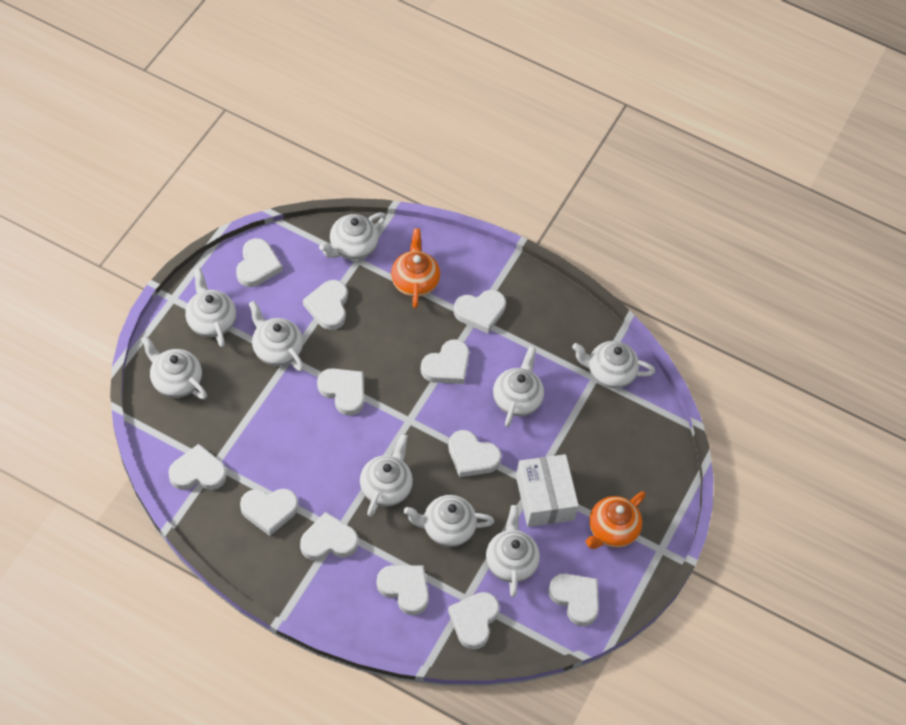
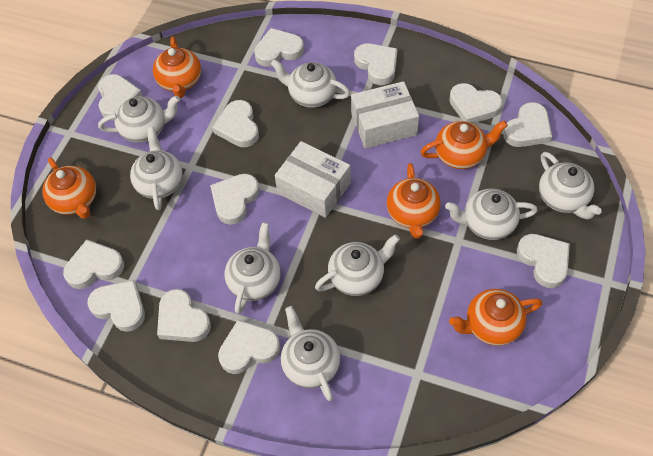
orange teapot: [391,228,440,308] [586,491,646,549] = 2 -> [42,158,96,219] [153,36,201,98] [387,163,441,239] [421,121,508,169] [449,289,542,346] = 5
white box: [516,454,579,527] = 1 -> [275,141,351,218] [351,81,419,149] = 2
white teapot: [141,336,207,399] [185,268,236,347] [249,301,304,371] [319,212,386,260] [360,434,413,517] [404,495,494,547] [486,505,540,597] [493,346,544,427] [572,341,655,389] = 9 -> [98,95,180,143] [130,127,183,210] [225,222,281,314] [271,59,350,108] [281,306,340,401] [315,234,400,296] [445,189,538,240] [539,152,602,220] = 8

